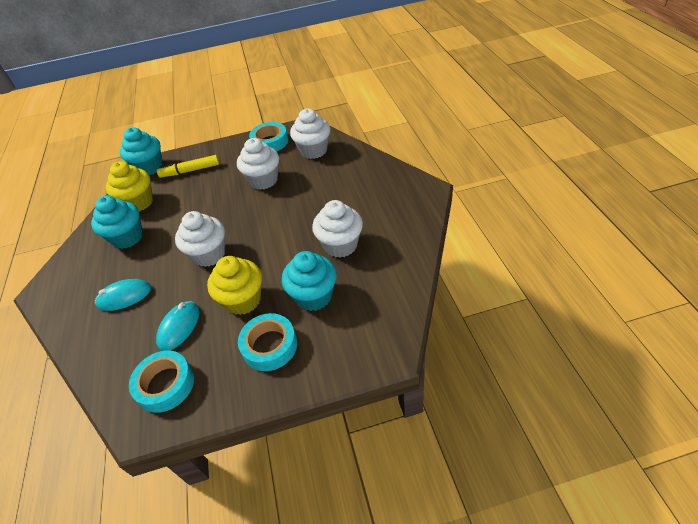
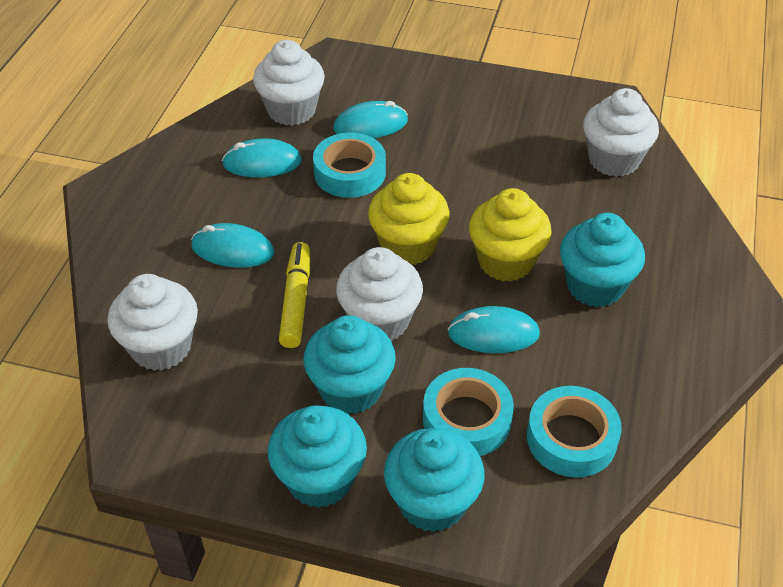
turquoise cupcake: [91,196,143,249] [120,127,163,175] [282,251,337,311] = 3 -> [268,405,367,508] [304,315,396,414] [384,428,485,532] [560,213,645,307] = 4
turquoise mouse: [95,279,151,311] [156,301,199,351] = 2 -> [191,223,274,268] [222,138,302,177] [334,101,408,138] [448,306,540,353] = 4

